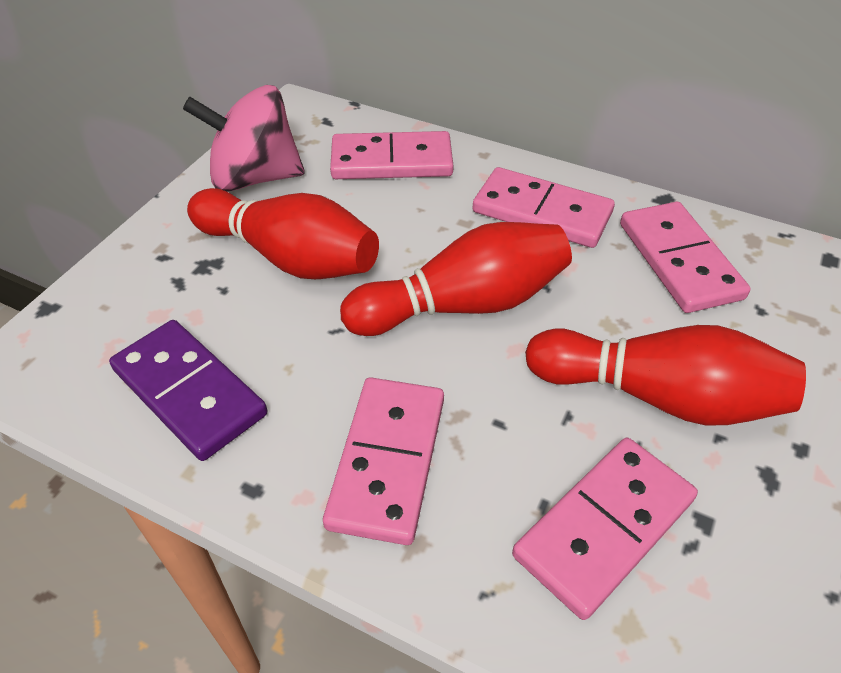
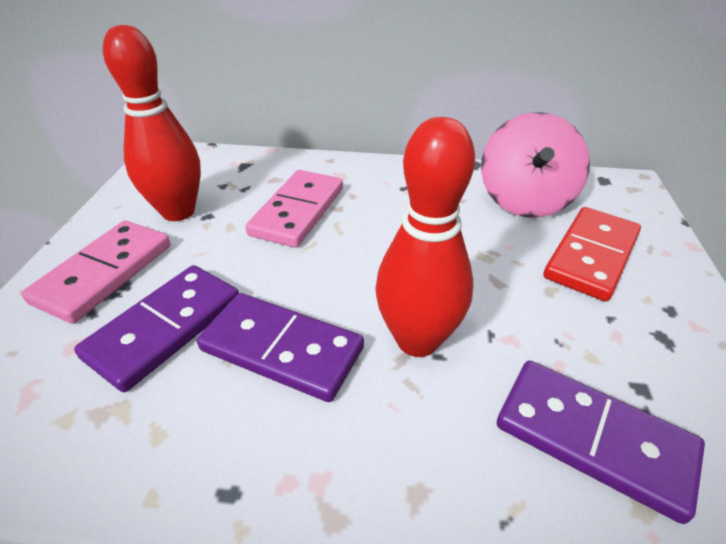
pink domino: [323,377,444,545] [330,131,454,179] [473,167,615,248] [512,438,698,620] [620,202,751,313] = 5 -> [21,221,171,324] [245,170,343,247] = 2
purple domino: [109,320,267,461] = 1 -> [74,265,239,392] [197,293,364,402] [497,360,705,524] = 3
red bowling pin: [187,188,379,279] [340,222,572,336] [525,325,806,426] = 3 -> [103,25,201,221] [375,117,475,357] = 2
red domino: none = 0 -> [543,207,641,301] = 1

